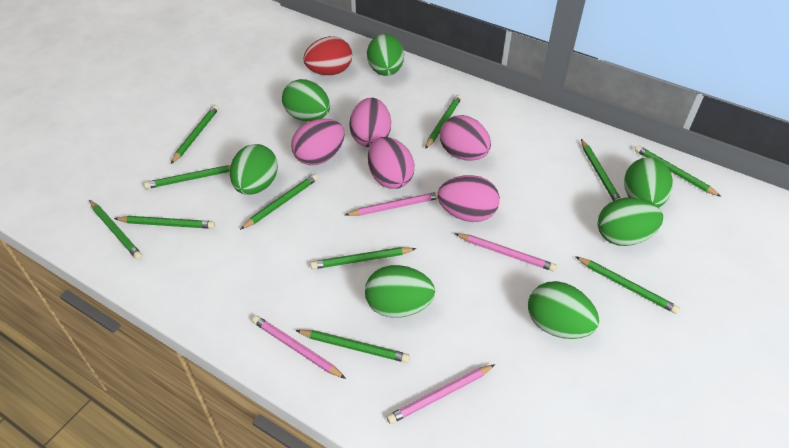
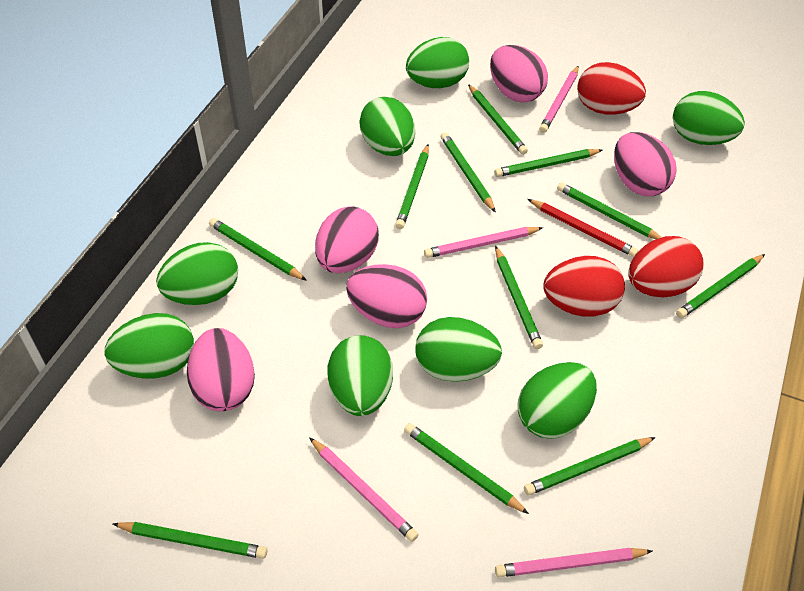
green egg: [230,144,278,195] [282,79,330,122] [365,265,435,318] [367,34,404,76] [528,281,599,339] [598,198,663,246] [624,158,673,207] = 7 -> [105,313,194,379] [156,242,238,305] [328,335,393,416] [359,97,415,156] [406,37,469,88] [416,317,502,382] [518,362,597,439] [673,91,745,145] = 8
red egg: [303,36,352,75] = 1 -> [543,256,625,317] [577,62,646,115] [628,236,703,297] = 3
red pencil: none = 0 -> [528,199,638,257] = 1

